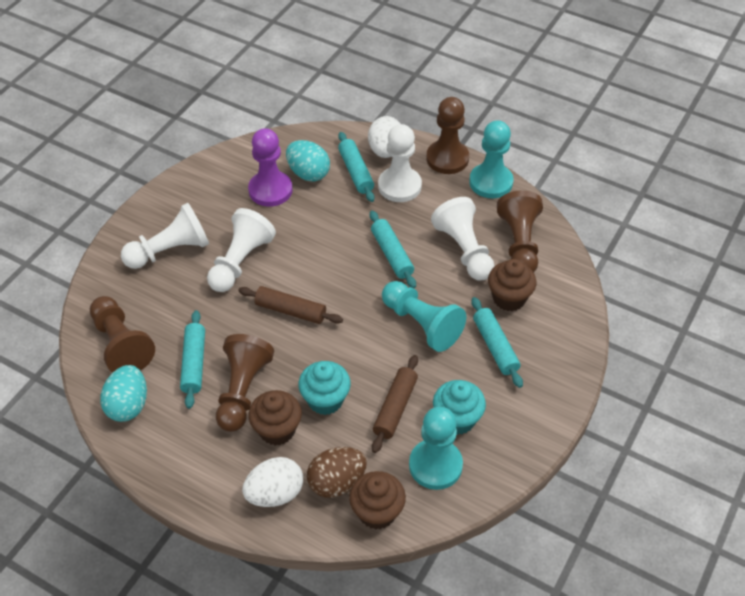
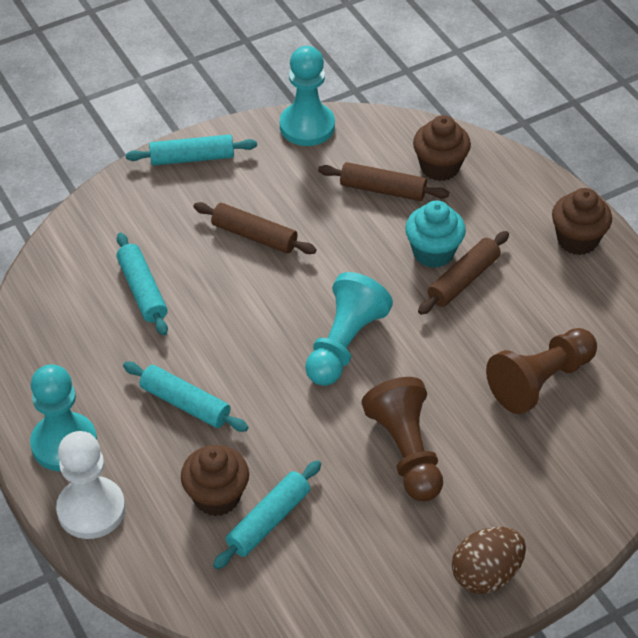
brown pawn: [90,296,155,373] [216,334,274,432] [426,97,469,174] [497,190,543,272] = 4 -> [361,377,443,501] [486,328,597,414] = 2
brown rolling pin: [238,286,343,324] [372,355,418,453] = 2 -> [193,202,317,254] [318,162,449,201] [418,231,509,315] = 3
purple pawn: [248,128,292,207] = 1 -> none = 0
turquoise cupcake: [298,361,351,415] [433,380,486,435] = 2 -> [405,200,466,268] = 1
turquoise egg: [100,365,147,422] [286,140,330,182] = 2 -> none = 0
white egg: [242,457,303,507] [368,116,400,158] = 2 -> none = 0
white pawn: [121,203,209,269] [207,208,276,292] [378,124,422,202] [431,197,495,281] = 4 -> [56,431,125,539] = 1

